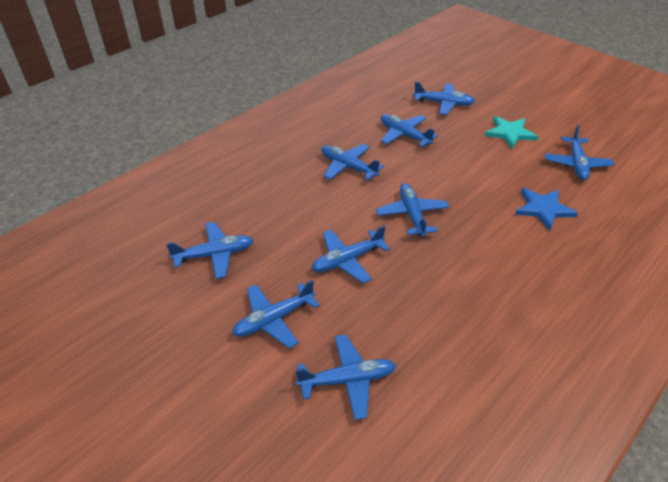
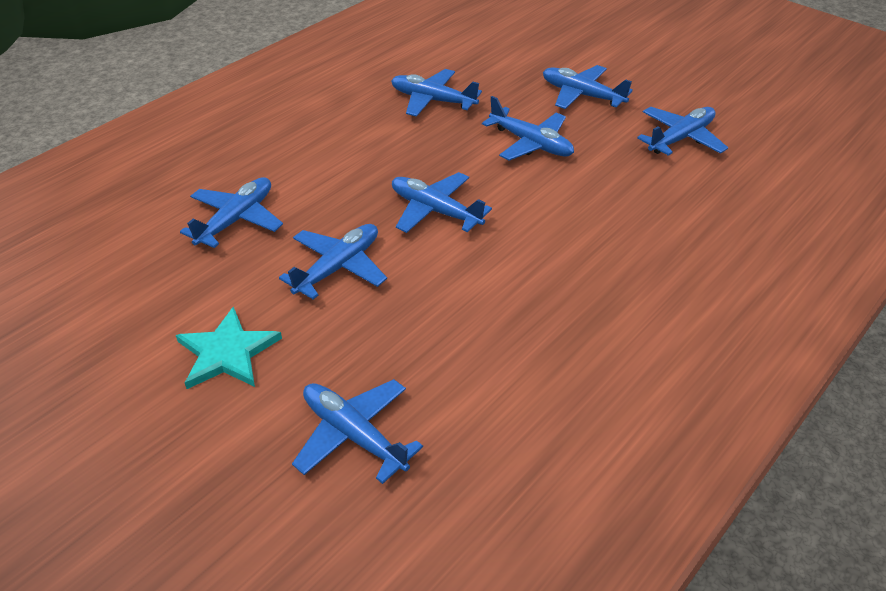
blue plane: [166,222,254,279] [232,280,320,349] [295,334,396,420] [312,225,390,284] [322,144,384,180] [376,183,449,237] [381,114,438,147] [413,82,475,115] [544,125,615,180] = 9 -> [180,177,283,248] [279,224,387,299] [292,379,423,484] [391,69,482,117] [392,172,492,233] [482,96,574,160] [543,65,633,109] [637,107,728,156] = 8
blue star: [515,188,578,230] = 1 -> none = 0

